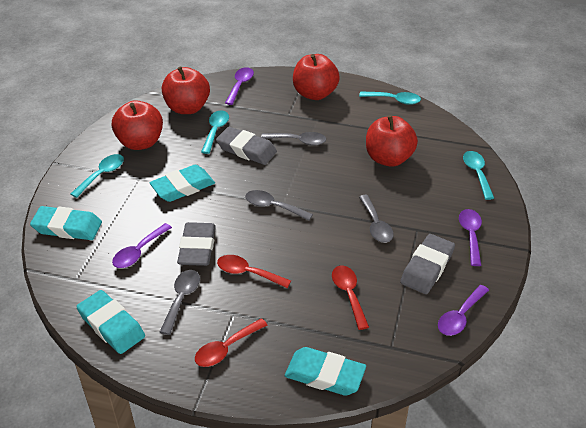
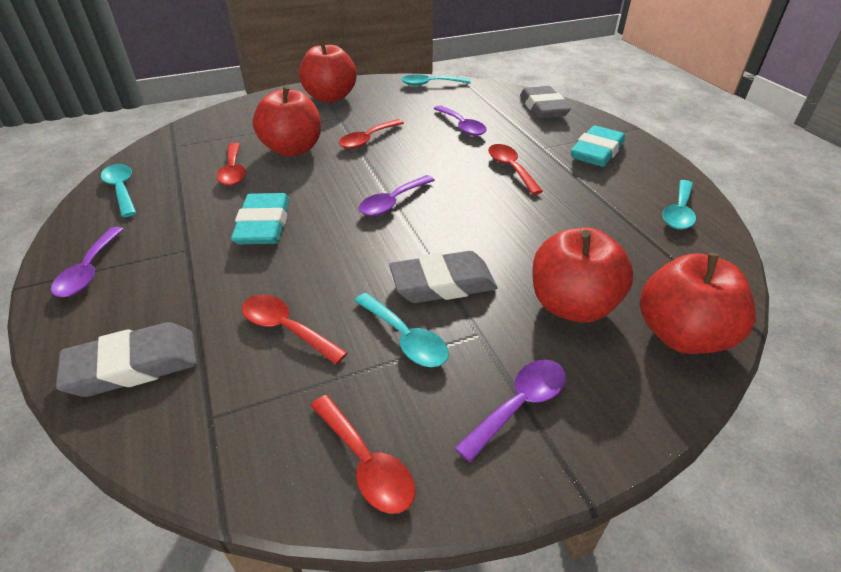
grey spoon: [160,270,200,335] [245,190,313,220] [261,132,326,146] [359,195,394,243] = 4 -> none = 0
red spoon: [195,318,267,367] [217,255,291,288] [332,266,369,330] = 3 -> [217,142,246,186] [242,295,348,365] [310,395,415,514] [339,119,404,149] [488,144,543,195] = 5
turquoise eraser: [30,206,102,240] [76,290,145,354] [149,165,215,202] [285,347,366,396] = 4 -> [231,193,290,244] [571,125,625,167] = 2

